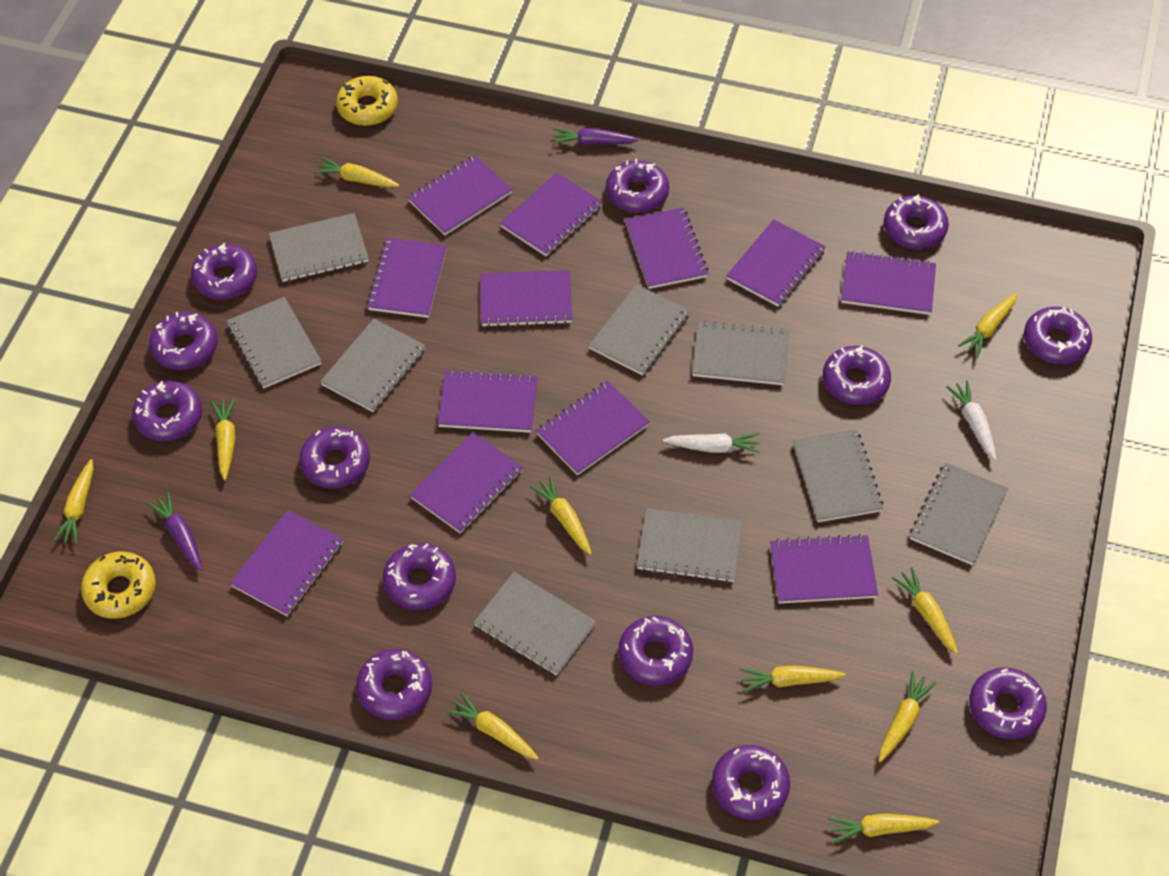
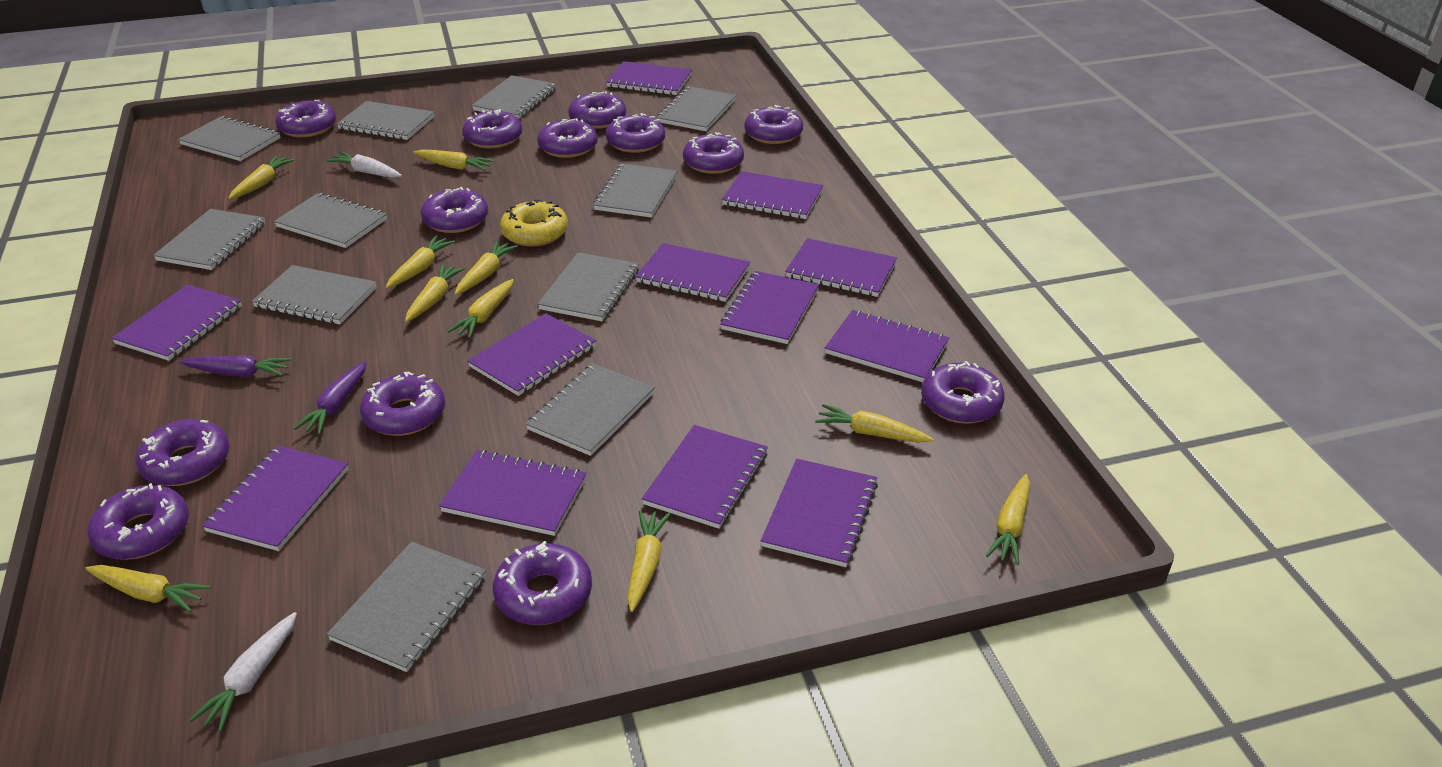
grey notebook: [227,297,321,389] [269,213,369,282] [320,319,426,412] [474,572,596,675] [589,284,690,376] [637,508,743,583] [692,321,789,385] [793,429,883,522] [910,463,1008,565] = 9 -> [153,209,265,270] [178,116,281,161] [252,265,377,324] [274,193,387,248] [327,542,486,672] [337,101,435,140] [472,75,557,119] [526,363,655,456] [538,252,639,321] [593,163,677,218] [656,86,737,131] = 11
yellow donut: [81,552,156,619] [336,76,398,126] = 2 -> [500,199,568,246] = 1

